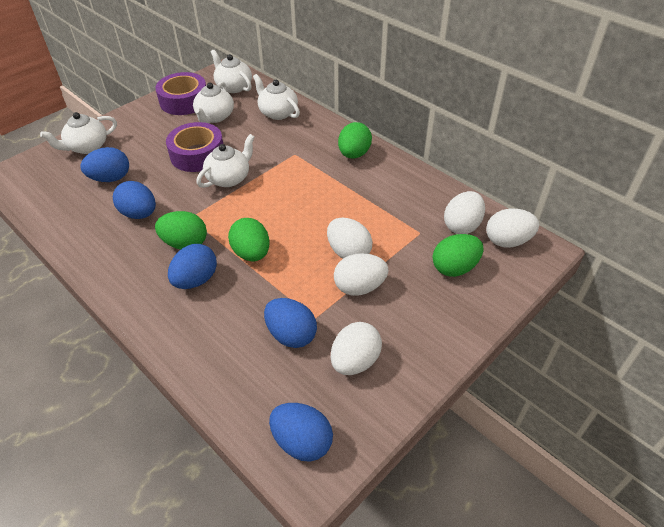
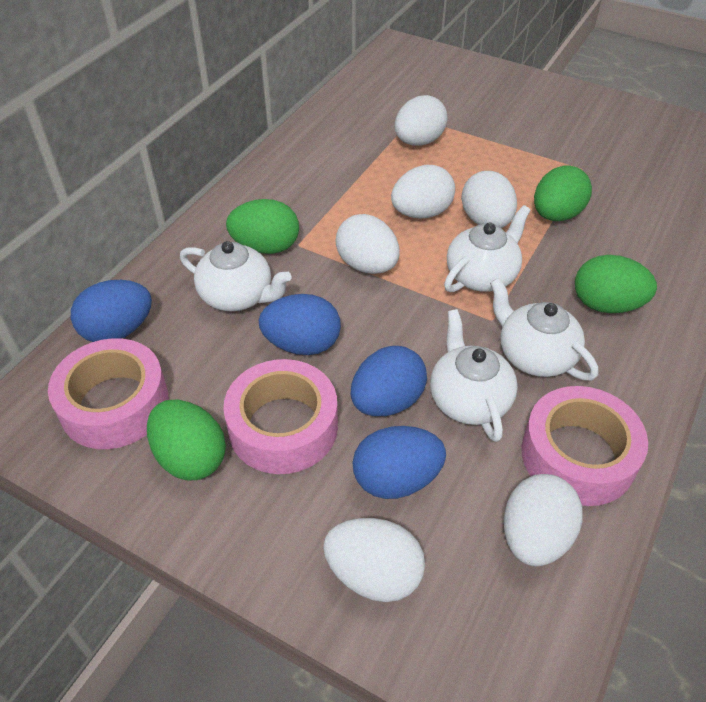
blue egg: [80,147,129,182] [113,181,156,219] [168,244,217,289] [264,298,317,348] [269,403,333,462] = 5 -> [71,280,152,342] [259,294,341,355] [351,346,427,416] [352,426,446,499] = 4
pink tape: none = 0 -> [48,338,169,449] [223,359,338,474] [521,386,648,506] = 3
purple tape: [155,72,206,115] [166,122,223,172] = 2 -> none = 0
white egg: [327,218,372,259] [331,322,382,375] [334,253,388,296] [444,191,485,234] [486,209,539,248] = 5 -> [323,518,425,602] [335,214,400,274] [391,165,455,219] [394,95,448,146] [461,171,517,228] [504,474,583,566] = 6
white teapot: [40,112,117,154] [193,82,234,123] [196,134,255,188] [211,49,252,93] [253,74,300,120] = 5 -> [180,241,292,311] [430,309,518,442] [444,205,530,292] [490,278,598,380] = 4

